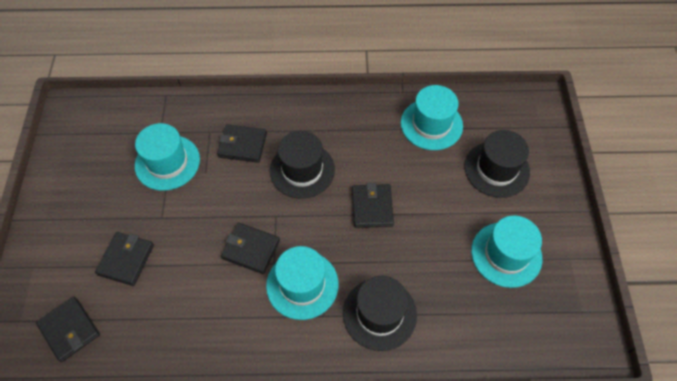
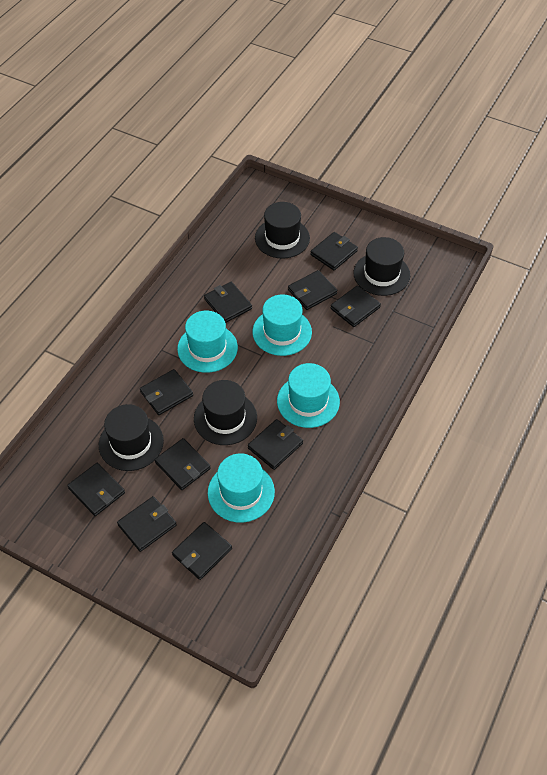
black hat: [270,131,335,199] [343,276,417,351] [464,130,530,198] = 3 -> [99,404,164,471] [194,380,257,445] [255,202,310,259] [353,237,410,296] = 4
black wallet: [36,297,100,362] [95,232,154,286] [217,125,267,163] [221,223,280,274] [352,183,394,228] = 5 -> [67,463,125,516] [117,496,177,552] [140,369,193,415] [155,438,211,490] [172,522,232,580] [204,282,252,323] [248,419,303,470] [288,270,337,310] [310,232,358,270] [331,285,381,327] = 10

